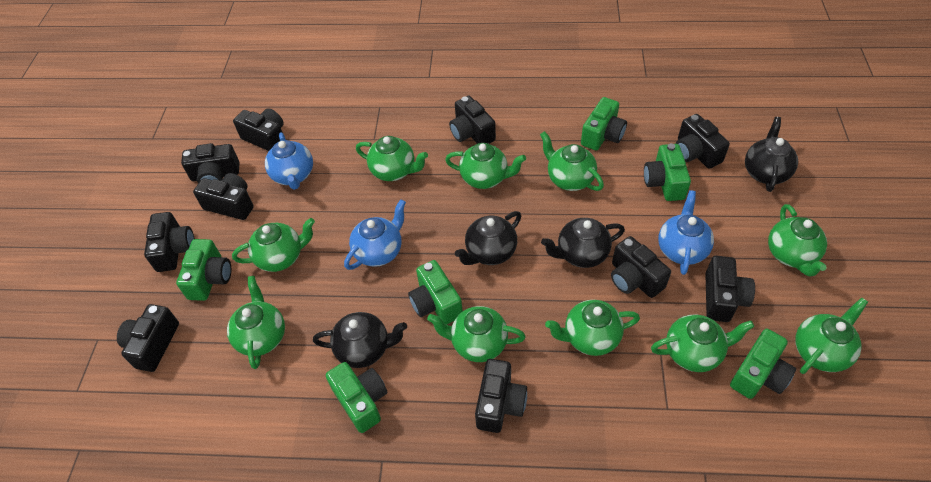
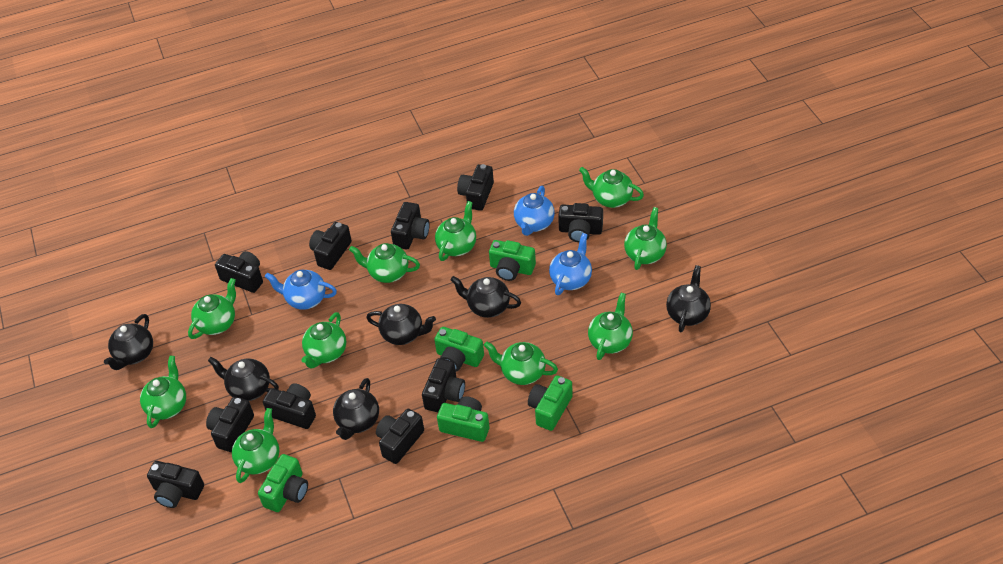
black teapot: [313,312,407,368] [455,211,521,265] [541,218,625,268] [745,117,798,192] = 4 -> [104,314,153,370] [208,357,279,401] [333,378,379,440] [366,304,436,345] [451,276,521,318] [666,265,711,332] = 6
green camera: [176,239,231,301] [326,362,388,433] [408,260,463,325] [581,97,627,150] [644,143,691,201] [730,329,796,399] = 6 -> [258,454,308,512] [434,327,484,372] [437,396,489,442] [489,240,536,281] [528,375,573,431] = 5

